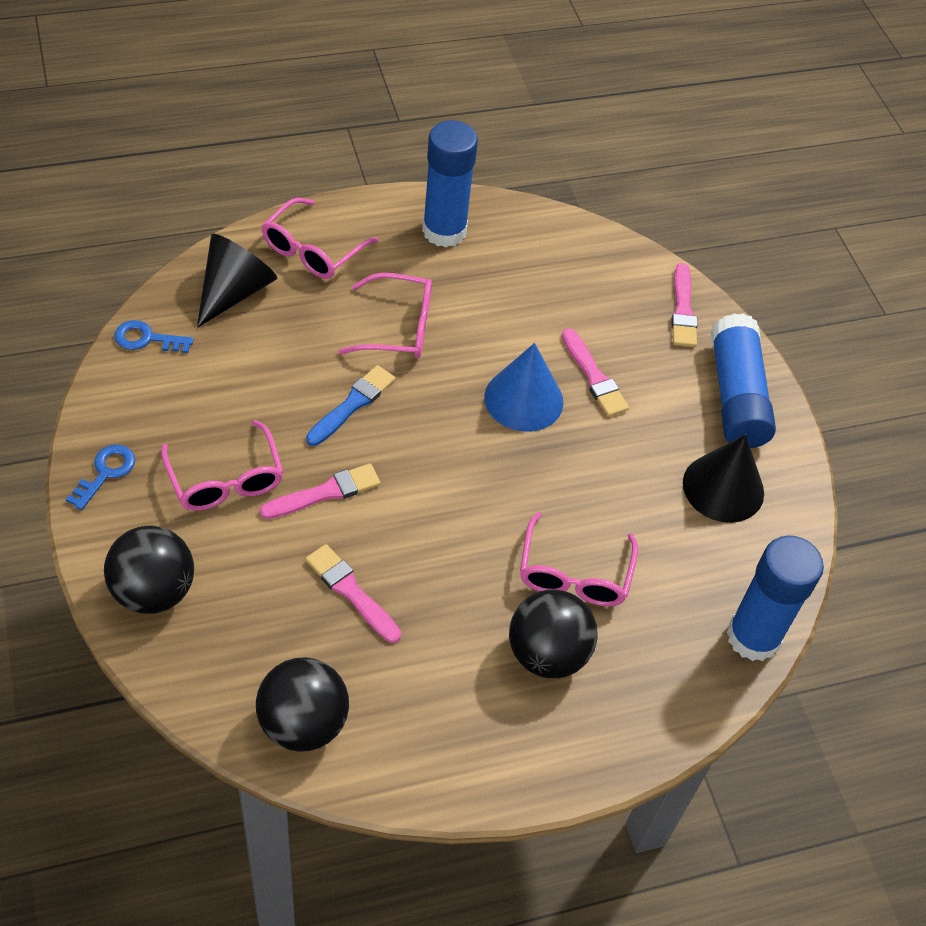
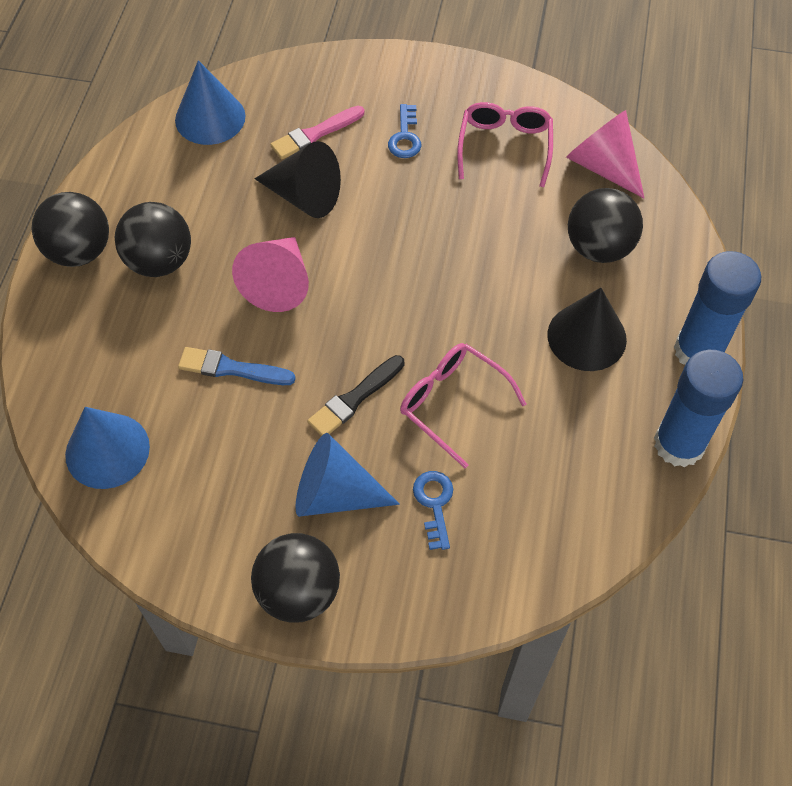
black ball: [104,526,194,614] [256,657,349,752] [509,589,598,678] = 3 -> [32,192,109,267] [115,202,191,277] [251,533,340,623] [568,188,643,263] = 4
black brush: none = 0 -> [308,355,404,436] = 1
blue cone: [484,343,563,432] = 1 -> [65,407,150,489] [175,60,246,145] [295,433,400,517] = 3
blue glue stick: [422,120,478,247] [711,313,776,448] [727,535,824,661] = 3 -> [654,350,744,467] [674,251,761,365] = 2
pink brush: [260,464,381,519] [306,544,401,643] [562,328,629,417] [671,263,697,347] = 4 -> [270,106,364,159] = 1
pink cone: none = 0 -> [232,237,309,312] [566,110,644,198] = 2
pink glasses: [161,420,283,511] [262,197,379,279] [338,273,432,358] [520,512,638,606] = 4 -> [400,343,526,468] [457,102,553,187] = 2

